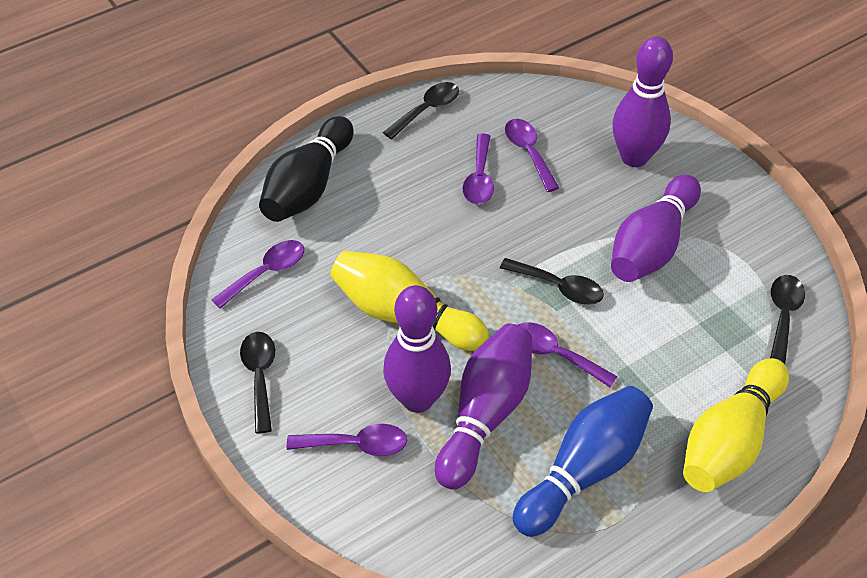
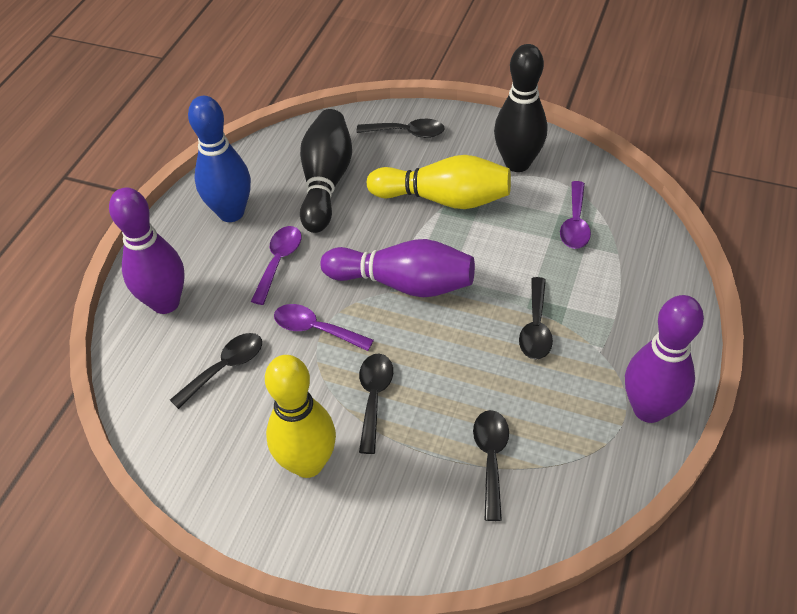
black bowling pin: [259,116,353,222] = 1 -> [300,109,352,233] [494,44,547,172] = 2
black spoon: [240,332,275,433] [383,82,459,139] [500,258,604,305] [770,275,805,364] = 4 -> [170,333,262,409] [356,119,445,138] [359,353,393,454] [473,410,509,521] [519,277,553,359] = 5
purple bowling pin: [383,285,451,413] [435,323,532,490] [611,175,701,282] [612,37,673,167] = 4 -> [109,187,185,314] [320,239,475,297] [625,295,704,423] = 3
purple spoon: [212,240,304,309] [287,424,407,456] [463,133,494,204] [505,119,559,192] [518,322,618,388] = 5 -> [251,226,301,305] [274,304,374,351] [560,181,591,249] = 3

